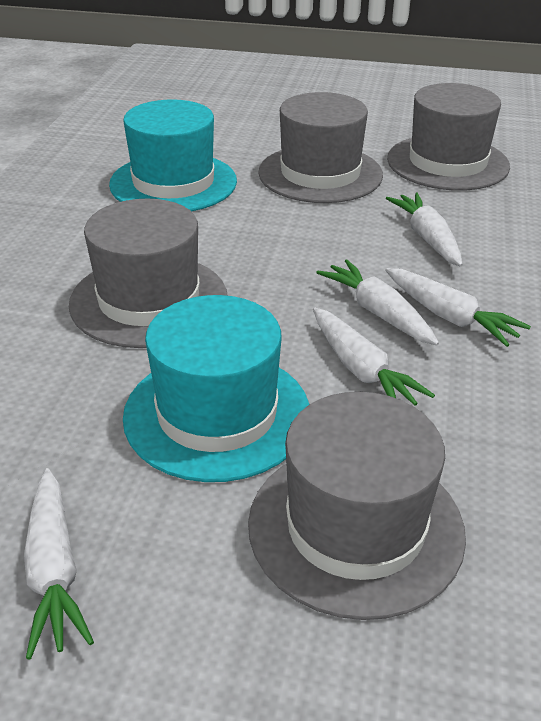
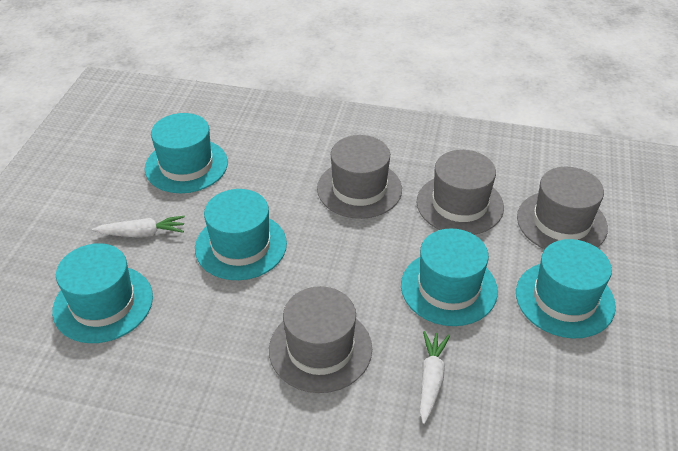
turquoise hat: [109,99,237,211] [123,295,310,482] = 2 -> [52,243,153,343] [144,113,228,193] [195,189,287,280] [401,229,498,326] [516,239,616,338] = 5
white carrot: [24,468,94,659] [313,308,435,406] [316,259,439,345] [386,193,463,267] [386,268,531,347] = 5 -> [92,216,185,238] [420,331,450,424] = 2

